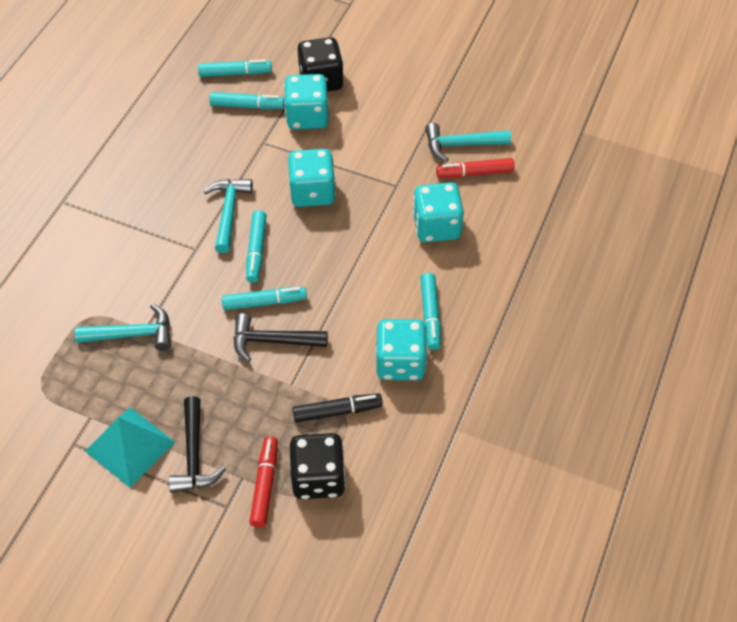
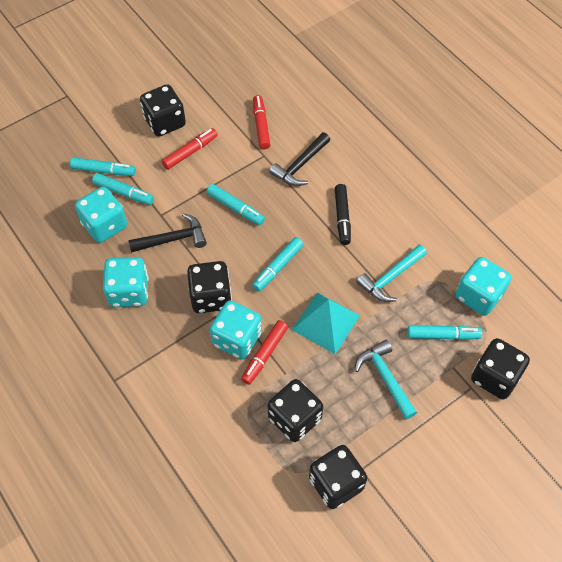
black dice: [290,433,346,499] [297,37,344,92] = 2 -> [140,84,186,137] [187,261,232,313] [268,379,323,442] [309,445,367,509] [471,338,530,399] = 5
red marker: [249,437,278,527] [436,158,515,178] = 2 -> [162,128,218,170] [241,320,288,385] [253,95,270,149] = 3
turquoise hammer: [75,304,171,350] [203,179,253,253] [425,123,511,162] = 3 -> [355,340,417,419] [356,245,427,302] = 2

